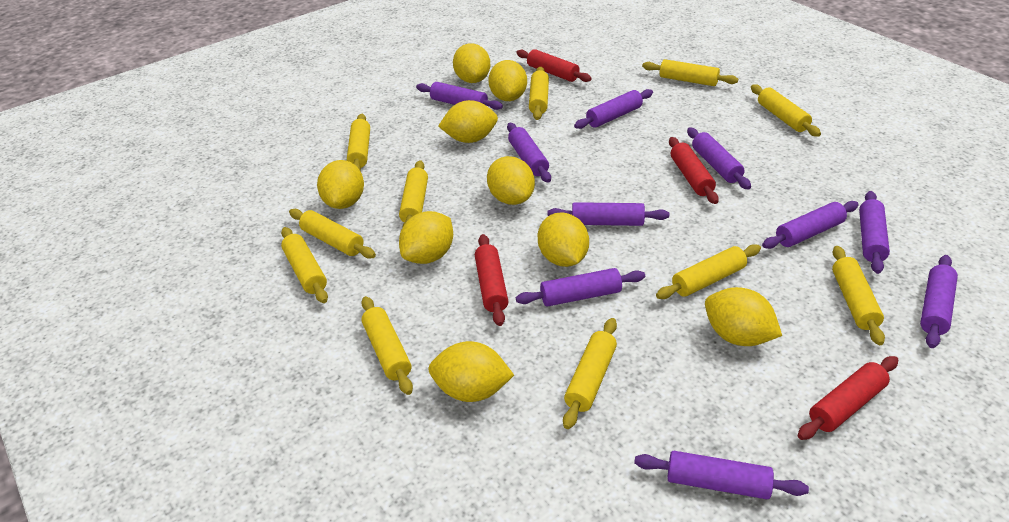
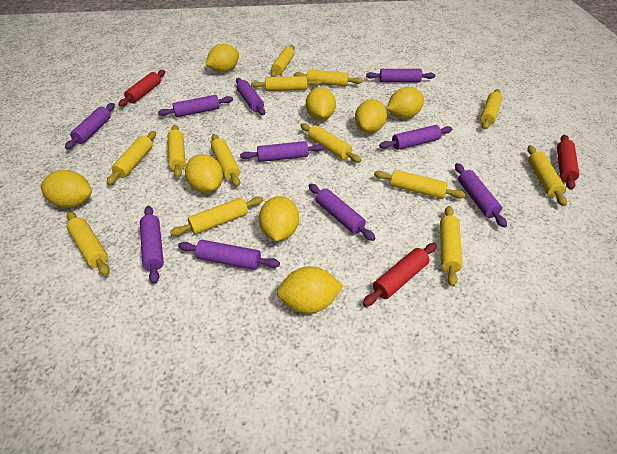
red rolling pin: [475,234,508,326] [516,49,592,82] [669,137,719,204] [798,356,898,440] = 4 -> [118,70,165,107] [363,243,437,307] [557,135,579,190] = 3
yellow lemon: [317,160,364,209] [399,211,453,264] [428,341,514,402] [438,100,498,143] [453,43,490,83] [487,156,535,205] [488,60,527,101] [538,212,589,267] [705,287,782,346] = 9 -> [40,170,92,208] [185,154,223,193] [206,44,239,73] [259,196,299,241] [277,266,344,313] [306,87,336,120] [355,99,387,133] [387,87,424,119] = 8
yellow rolling pin: [281,227,328,303] [289,209,376,258] [347,114,370,171] [361,296,413,395] [399,160,428,227] [529,67,549,120] [563,318,617,429] [642,59,738,86] [656,244,761,299] [751,84,821,137] [832,246,885,345] = 11 -> [66,211,110,276] [106,131,156,185] [168,125,186,178] [170,196,263,236] [211,134,240,187] [251,76,321,91] [271,45,295,77] [294,69,362,86] [300,123,362,163] [374,170,466,199] [440,206,463,287] [480,89,503,129] [527,145,567,206] = 13

